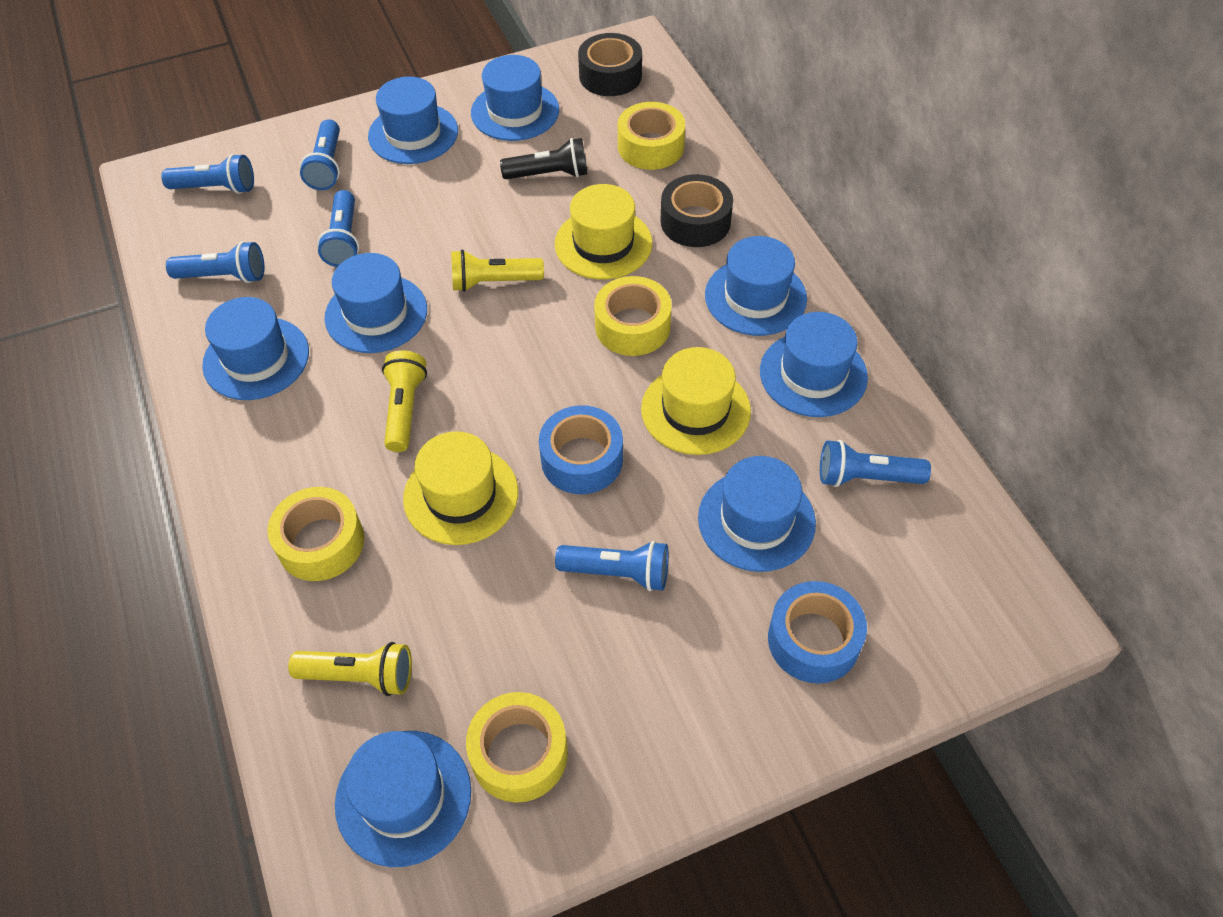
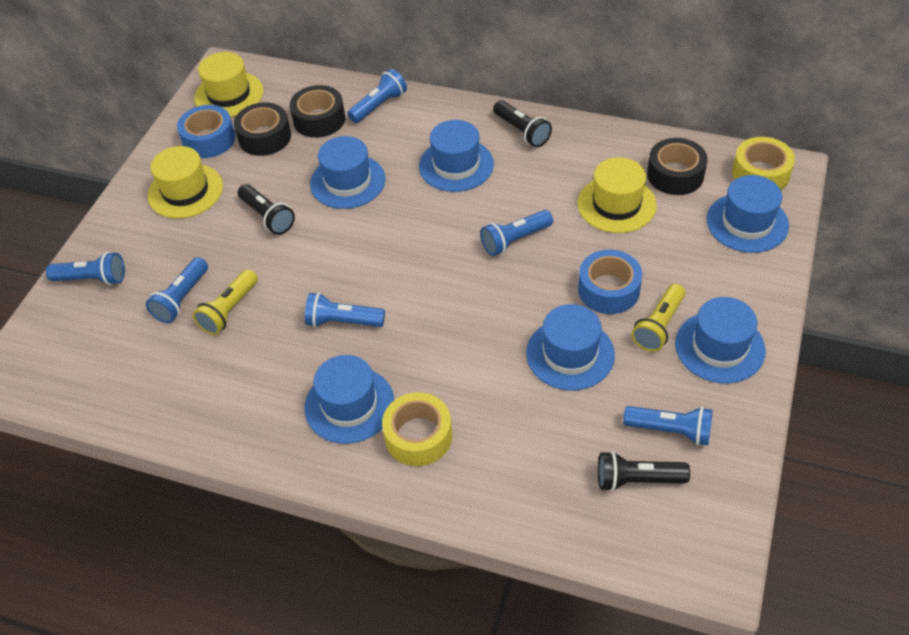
black flashlight: [500,138,587,179] = 1 -> [238,184,295,235] [493,100,552,147] [598,451,690,492] = 3
black tape: [578,33,642,96] [661,174,733,247] = 2 -> [234,102,291,156] [290,85,345,138] [647,138,707,195] = 3
blue hat: [202,297,309,400] [324,253,427,353] [335,731,471,867] [368,77,458,164] [471,55,559,141] [698,456,816,572] [705,236,807,336] [760,312,868,417] = 8 -> [304,355,394,444] [310,136,385,209] [419,120,494,192] [526,304,615,391] [675,297,766,383] [706,175,789,253] = 6
yellow flashlight: [288,642,412,696] [382,350,427,452] [451,250,544,292] = 3 -> [193,269,258,335] [632,284,685,352] = 2
yellow tape: [268,487,364,581] [466,692,568,803] [594,276,672,356] [618,102,685,170] = 4 -> [382,392,452,466] [732,137,795,190] = 2

